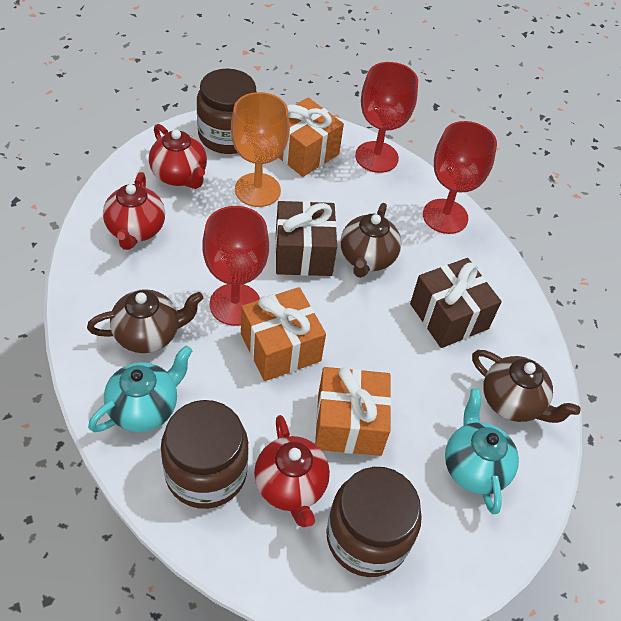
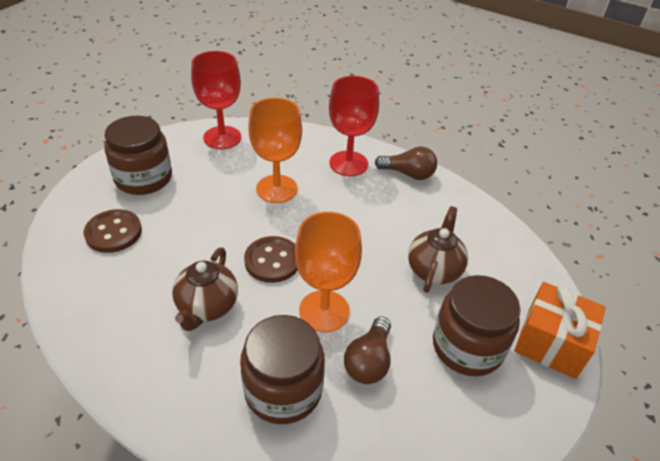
brown button: none = 0 -> [84,209,142,253] [244,236,298,283] = 2
brown gift: [275,201,337,276] [410,258,502,348] = 2 -> none = 0
brown light bulb: none = 0 -> [344,316,391,384] [375,147,437,180] = 2
brown teapot: [87,289,203,353] [341,203,401,278] [472,350,581,423] = 3 -> [172,247,238,331] [408,206,468,293] = 2
orange gift: [241,287,326,381] [278,97,344,177] [315,367,391,456] = 3 -> [514,282,606,379] = 1
orange goblet: [231,92,290,207] = 1 -> [248,98,302,203] [295,212,362,332] = 2
red goblet: [202,206,269,326] [355,62,418,173] [423,121,497,234] = 3 -> [191,51,241,149] [329,76,379,176] = 2
red teapot: [103,172,165,250] [149,124,207,189] [254,415,330,527] = 3 -> none = 0
turquoise teapot: [88,345,192,432] [445,388,519,514] = 2 -> none = 0

